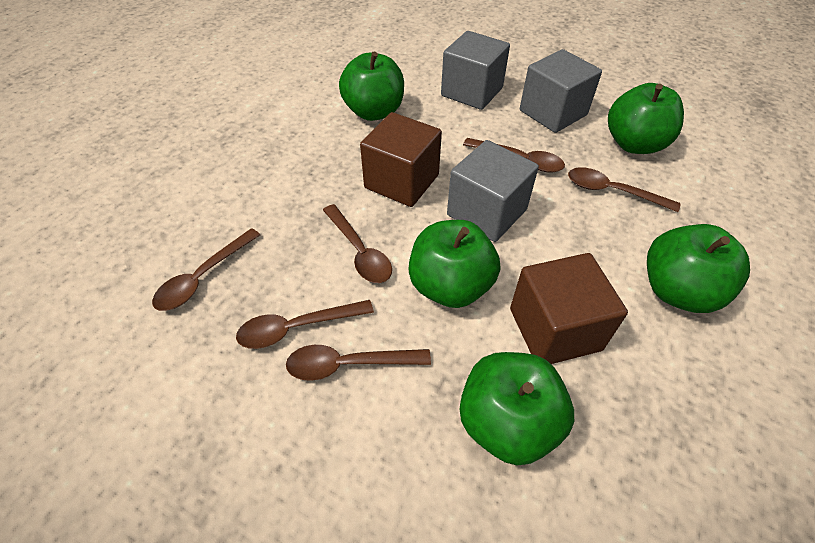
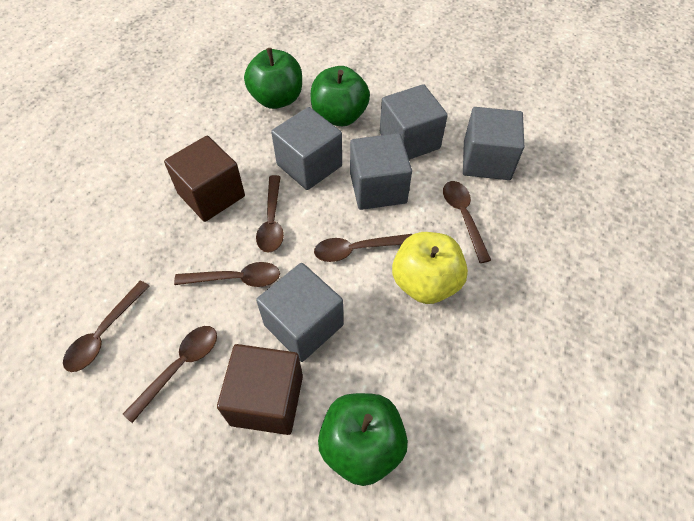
green apple: [339,51,404,121] [409,220,500,308] [460,352,574,466] [608,83,684,154] [647,224,750,313] = 5 -> [244,48,302,109] [311,66,370,126] [318,393,408,486] = 3
grey cube: [441,31,510,110] [447,140,539,242] [520,49,602,133] = 3 -> [256,263,343,362] [271,107,342,190] [350,133,412,210] [380,84,448,160] [463,107,524,180] = 5
yellow apple: none = 0 -> [392,232,468,304] = 1

